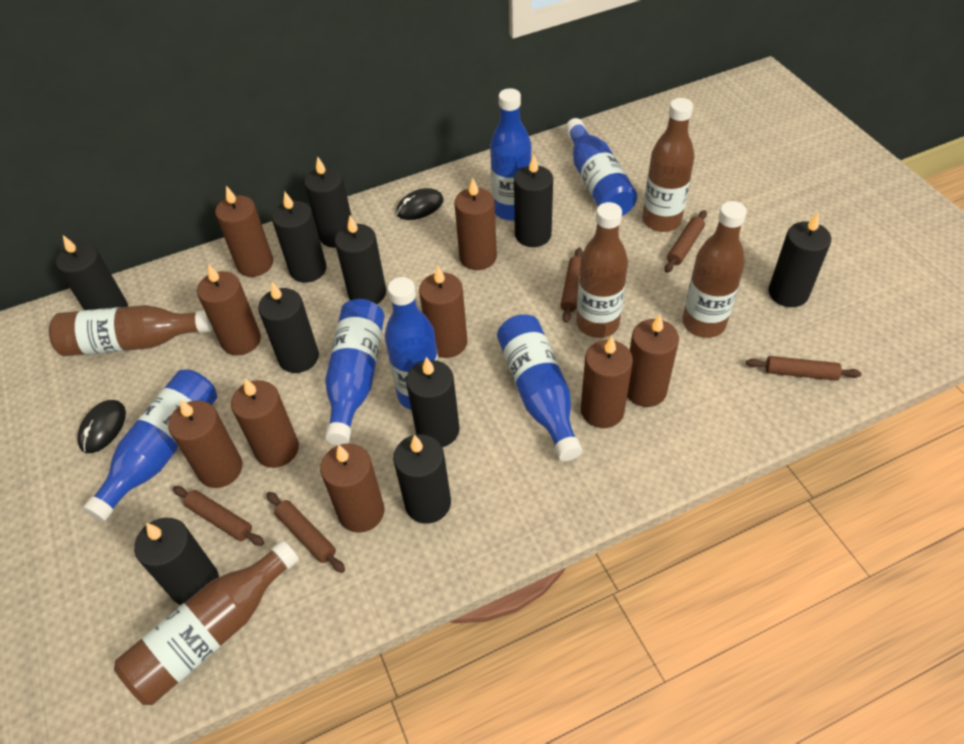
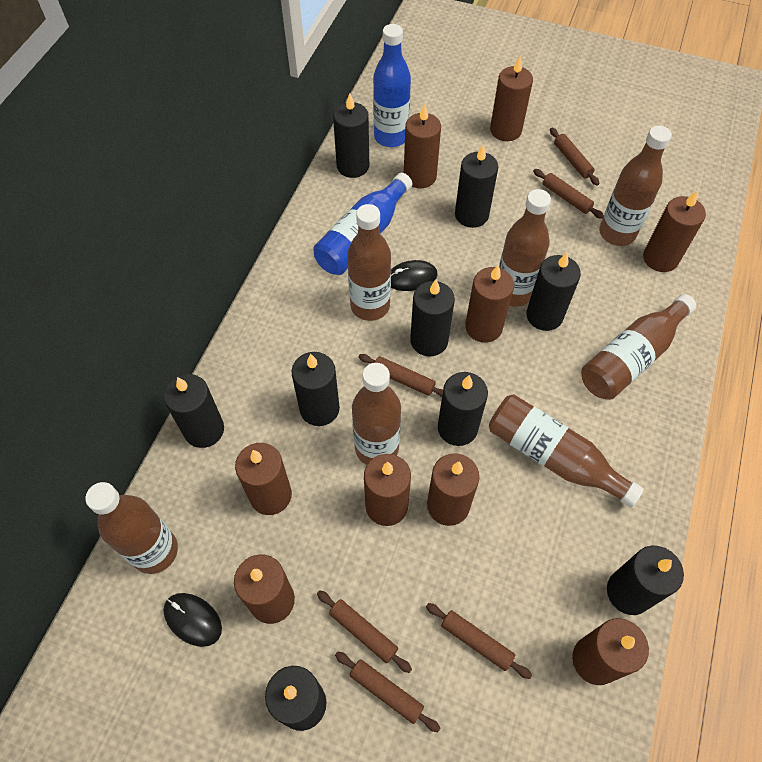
black candle: [56,235,128,310] [134,518,219,605] [258,282,319,373] [272,191,327,283] [304,156,352,248] [335,216,386,304] [393,434,451,523] [406,357,460,447] [514,155,553,247] [768,212,831,307] = 10 -> [163,374,224,448] [265,666,327,731] [292,352,340,426] [333,93,369,178] [410,280,455,356] [438,372,488,446] [455,145,498,228] [526,252,581,331] [607,546,684,615] = 9
blue bottle: [83,369,217,522] [325,299,385,445] [385,277,439,410] [490,88,531,221] [497,314,582,461] [565,118,637,216] = 6 -> [313,173,412,275] [373,24,411,147] = 2
brown bottle: [49,305,213,356] [114,540,299,705] [576,202,628,338] [642,98,694,232] [682,201,747,338] = 5 -> [85,482,178,574] [347,204,391,321] [352,363,401,465] [489,394,644,508] [499,189,551,307] [581,294,696,400] [599,125,672,246] = 7
brown rolling pin: [173,486,264,546] [267,492,345,573] [561,247,583,323] [665,210,707,273] [746,356,862,381] = 5 -> [317,590,412,673] [335,652,440,732] [359,354,443,397] [426,603,532,679] [533,169,604,219] [550,128,600,186] = 6

